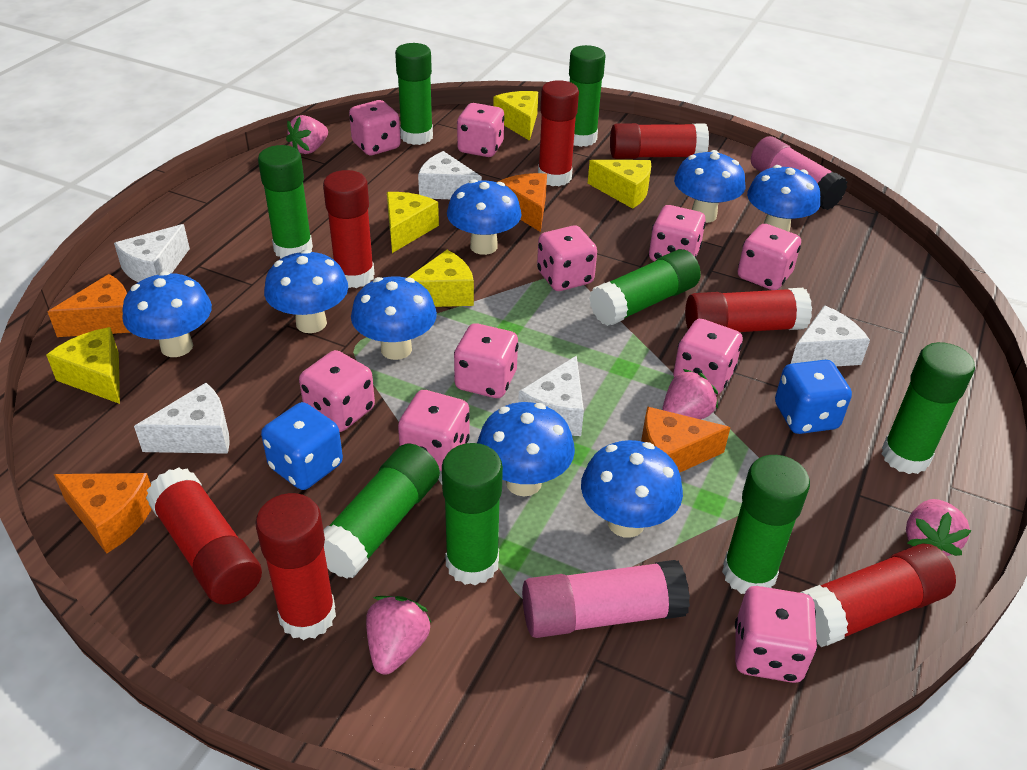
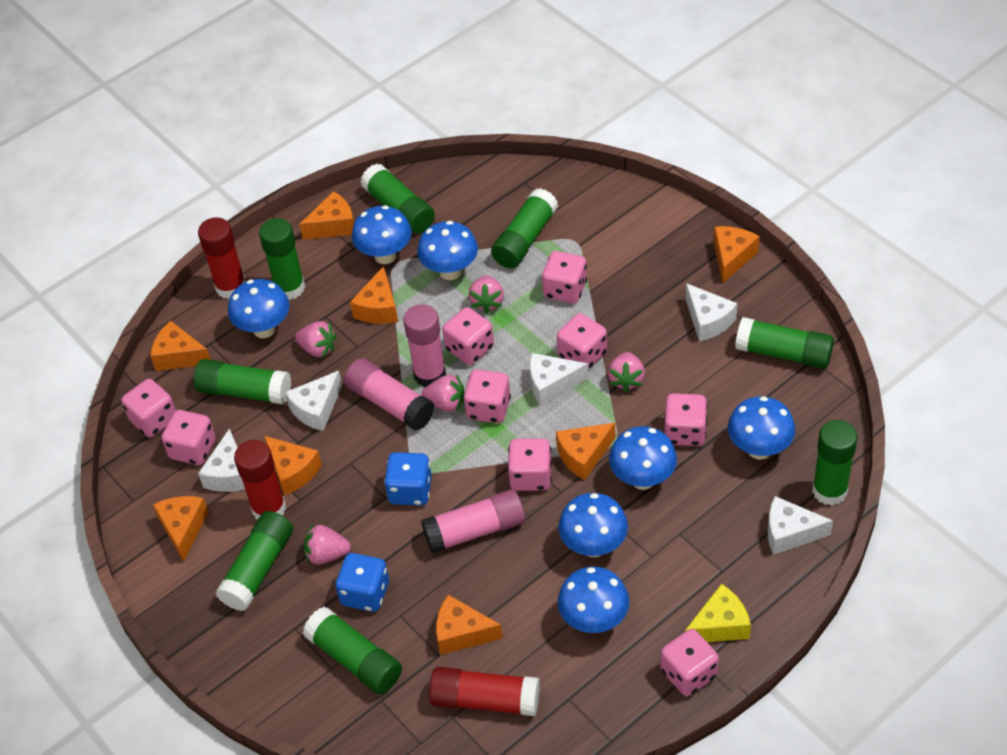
blue mushroom: [122,271,212,357] [264,250,348,333] [351,276,437,360] [447,179,522,255] [477,402,575,497] [581,440,683,538] [674,150,745,223] [747,165,820,232] = 8 -> [228,279,289,338] [352,205,412,264] [417,221,478,280] [558,493,628,557] [558,567,629,633] [609,426,677,490] [728,396,795,460] = 7
orange cheese: [48,274,131,337] [54,473,151,553] [498,173,547,232] [641,406,731,473] = 4 -> [150,321,211,371] [153,496,209,562] [264,436,322,496] [299,191,354,240] [350,266,398,324] [436,595,503,655] [556,423,616,480] [714,226,760,283] = 8
pink dice: [299,350,375,432] [349,100,401,155] [398,390,470,471] [454,323,519,398] [457,103,505,157] [537,225,597,291] [649,205,706,261] [673,319,743,395] [735,586,818,683] [738,224,801,290] = 10 -> [121,379,176,437] [162,410,216,465] [442,307,494,365] [463,369,511,423] [507,438,552,491] [542,251,587,303] [557,313,607,370] [660,629,719,696] [664,393,708,446] = 9
pink glue stick: [522,560,690,638] [751,136,847,210] = 2 -> [344,358,435,431] [403,304,446,387] [421,489,525,554] = 3
pink strawberry: [286,115,328,154] [366,596,432,675] [662,369,718,419] [906,499,972,556] = 4 -> [295,321,337,358] [304,524,351,565] [421,374,464,412] [468,275,504,314] [608,352,645,392] = 5
red glue stick: [146,468,262,605] [255,493,336,640] [323,170,375,288] [538,80,579,186] [610,123,709,159] [685,288,812,332] [800,543,956,647] = 7 -> [198,217,246,299] [234,440,286,519] [429,667,540,716] = 3
yellow cheese: [46,327,120,404] [387,192,439,253] [407,250,474,307] [493,91,538,141] [588,160,651,209] = 5 -> [685,584,751,642] = 1

